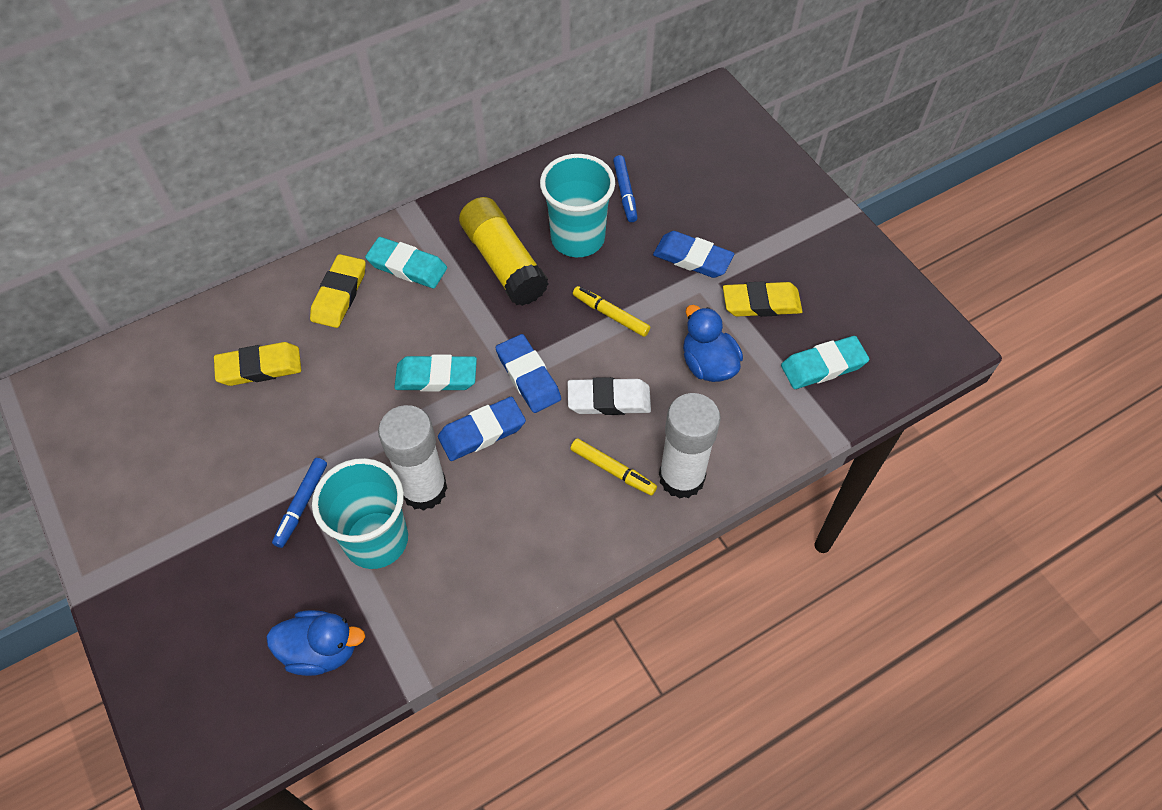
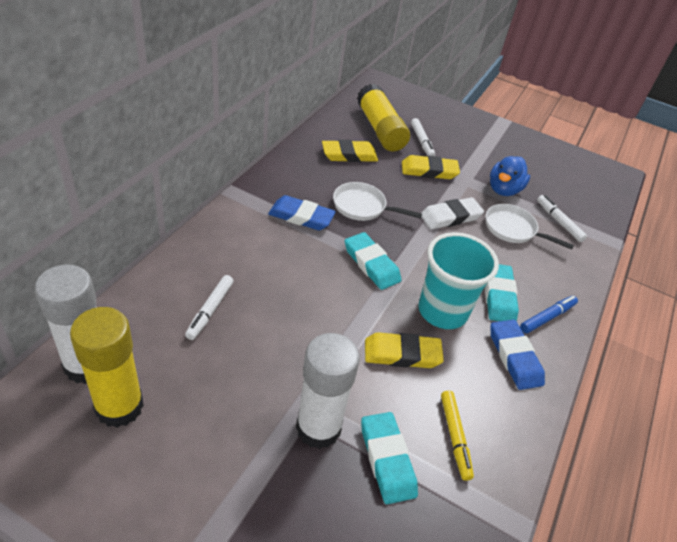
blue duck: [266,610,365,676] [683,305,743,382] = 2 -> [490,156,530,196] = 1
blue eraser: [438,397,526,461] [496,334,561,413] [653,231,734,278] = 3 -> [268,195,336,230] [491,319,545,390] = 2
blue marker: [272,458,327,548] [613,155,638,222] = 2 -> [520,296,578,334] = 1
turquoise cup: [312,458,408,569] [540,154,615,257] = 2 -> [418,232,499,329] = 1
white marker: none = 0 -> [185,275,234,340] [411,118,435,156] [537,195,587,242] = 3
white pan: none = 0 -> [333,182,422,221] [486,204,574,250] = 2
yellow glue stick: [459,197,549,306] = 1 -> [70,307,144,428] [357,84,410,152] = 2
yellow marker: [570,438,657,496] [573,286,650,337] = 2 -> [441,391,474,481] = 1

